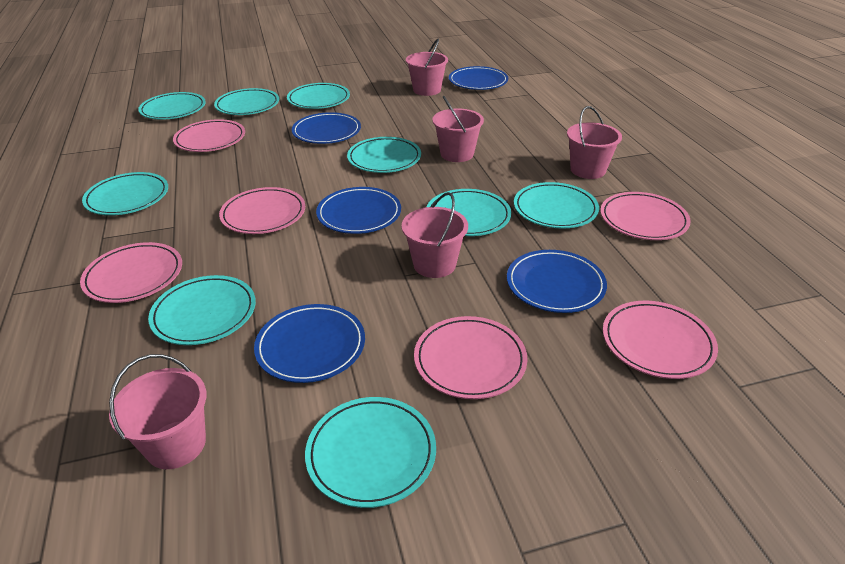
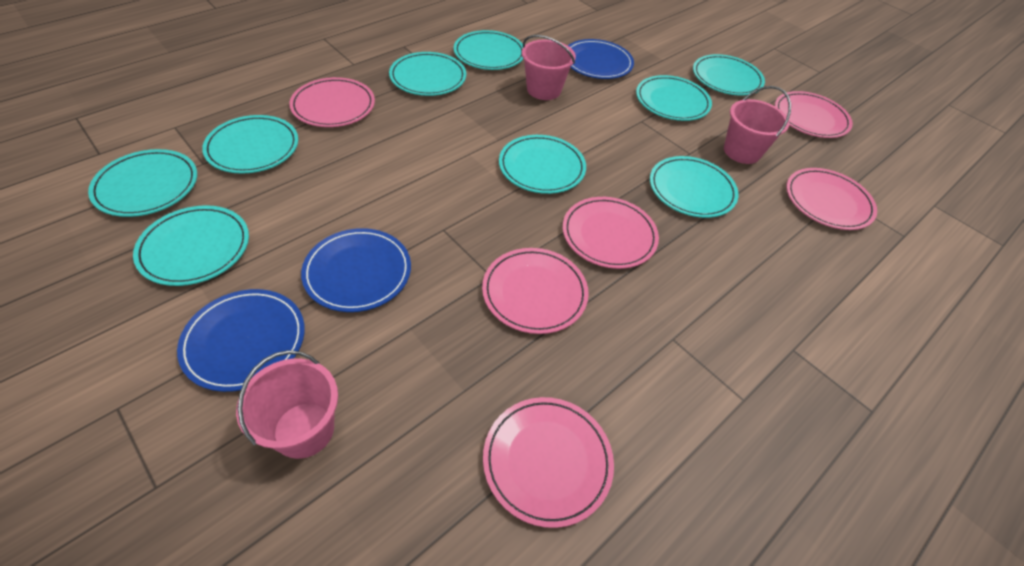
blue plate: [254,304,365,383] [292,112,361,144] [316,187,401,234] [449,66,508,90] [507,250,607,313] = 5 -> [177,289,305,392] [301,228,411,312] [568,39,634,79] = 3
pink bucket: [109,354,206,469] [402,192,468,278] [406,38,448,96] [432,96,484,162] [567,106,622,179] = 5 -> [236,350,338,459] [522,35,576,100] [724,86,791,164] = 3

